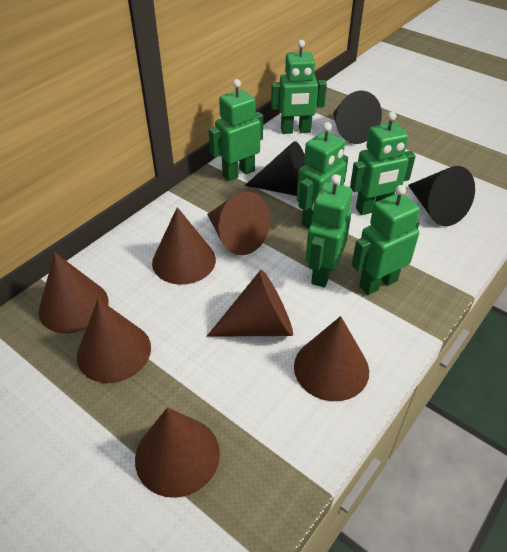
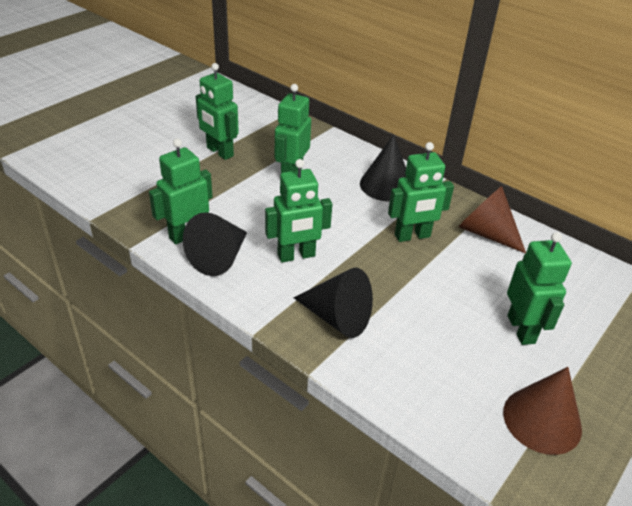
brown cone: [39,252,108,333] [77,299,151,383] [135,408,220,498] [152,207,216,285] [207,192,270,255] [207,270,293,337] [294,316,369,401] = 7 -> [458,186,526,254] [503,367,582,455] = 2

